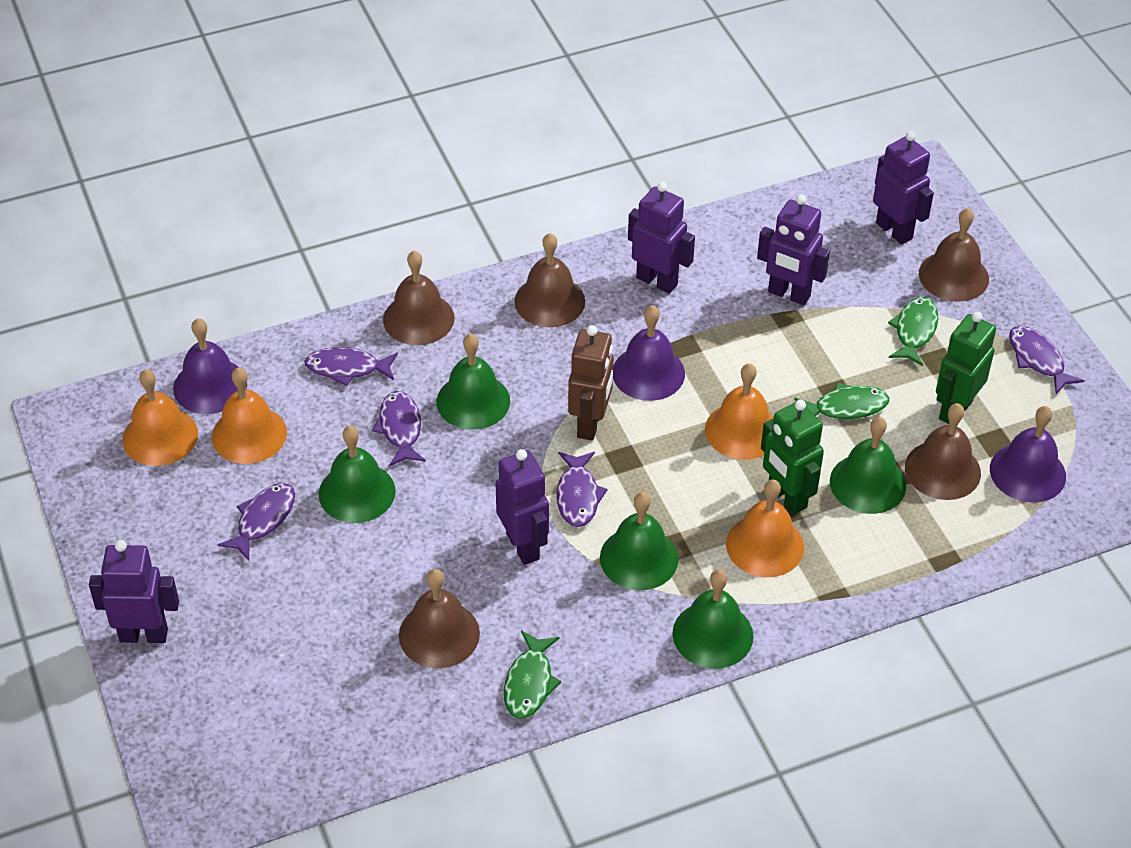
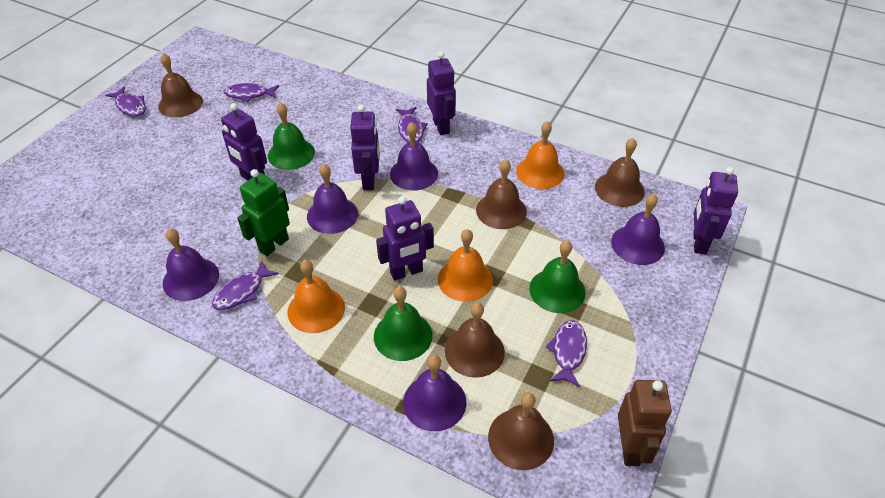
green bell: [319,426,395,523] [436,334,510,430] [600,492,678,590] [672,569,753,669] [830,417,906,514] = 5 -> [268,103,315,170] [374,286,433,361] [529,240,586,313] = 3
green fish: [504,631,561,719] [794,383,889,419] [888,297,938,366] = 3 -> none = 0
green robot: [761,400,824,515] [936,311,996,424] = 2 -> [237,169,290,256] = 1
orange bell: [122,369,198,466] [212,367,287,464] [705,363,774,460] [726,479,804,577] = 4 -> [288,260,345,333] [438,229,493,302] [516,121,564,189] = 3
purple bell: [173,318,247,414] [613,305,685,401] [990,406,1066,503] = 3 -> [163,228,219,301] [307,164,358,234] [390,122,438,191] [403,355,466,431] [611,194,665,265] = 5

